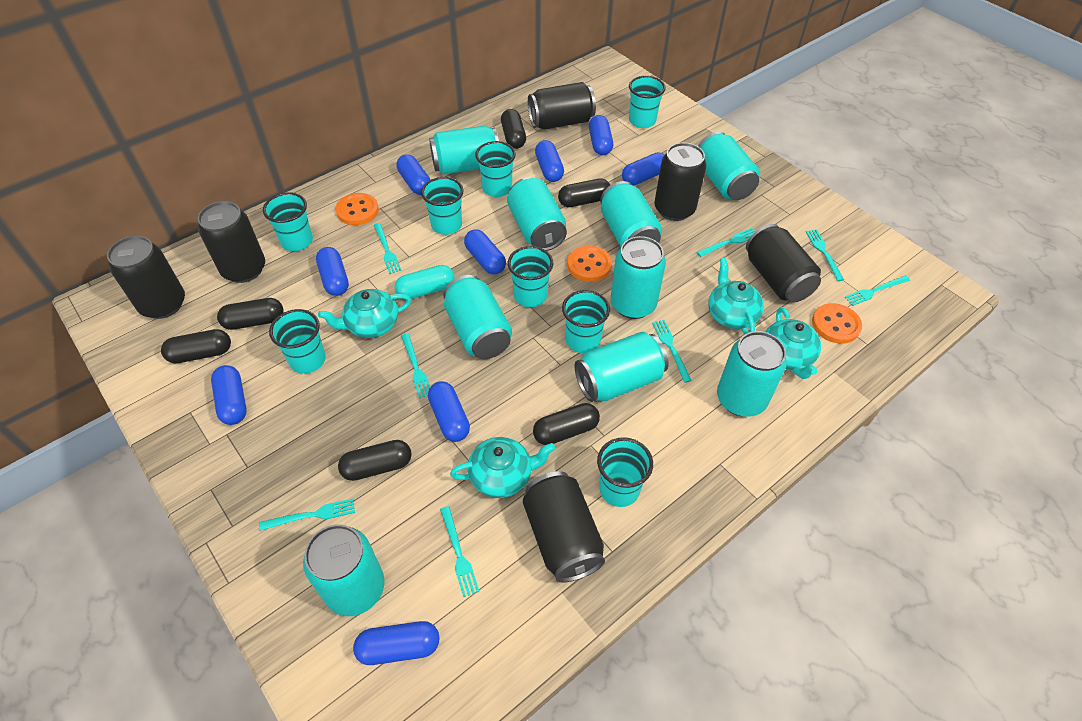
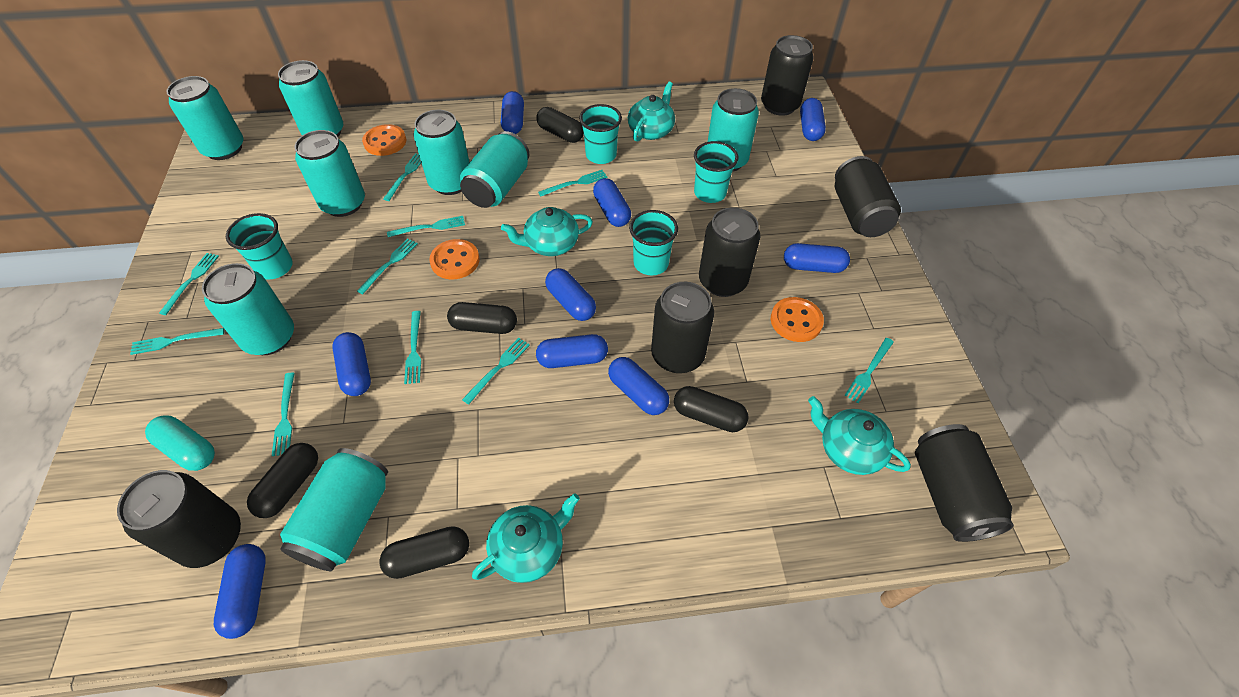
black capsule: [161,329,231,363] [217,298,284,330] [338,440,412,481] [501,109,526,149] [533,403,600,445] [558,178,610,207] = 6 -> [247,443,318,518] [379,526,469,579] [447,302,517,334] [536,107,584,143] [674,386,749,432] = 5
turquoise can: [303,524,385,616] [429,126,499,175] [443,275,512,359] [507,177,567,251] [574,332,669,402] [600,181,662,247] [611,236,666,319] [698,132,760,200] [717,331,787,417] = 9 -> [166,76,243,160] [202,263,294,355] [278,60,343,137] [280,448,388,571] [295,130,365,217] [413,110,470,195] [460,131,529,208] [708,88,759,172] = 8
turquoise cup: [263,192,313,251] [269,309,326,374] [421,177,464,235] [475,141,516,197] [508,246,554,307] [562,290,610,353] [597,437,653,507] [629,76,666,128] = 8 -> [226,213,293,279] [579,104,622,164] [629,210,678,275] [694,141,738,203] = 4
turquoise fork: [259,498,355,531] [374,223,402,274] [401,333,430,399] [440,506,479,597] [652,320,692,383] [697,228,755,257] [806,229,844,281] [845,276,910,306] = 8 -> [130,328,224,355] [159,253,219,315] [272,373,295,456] [357,238,418,294] [383,153,421,201] [387,216,465,237] [404,311,421,384] [462,338,530,404] [538,170,607,196] [844,338,894,403] = 10

